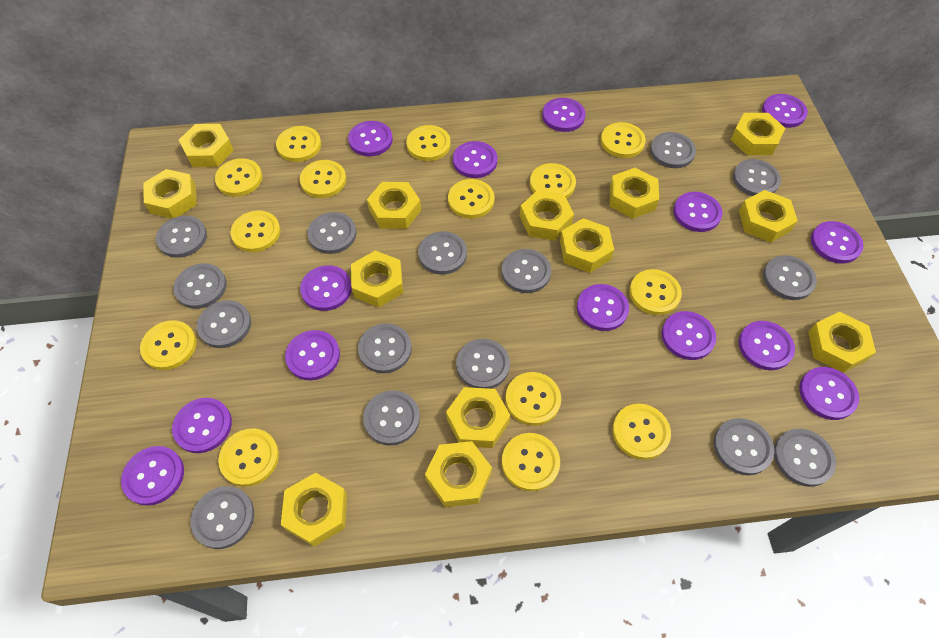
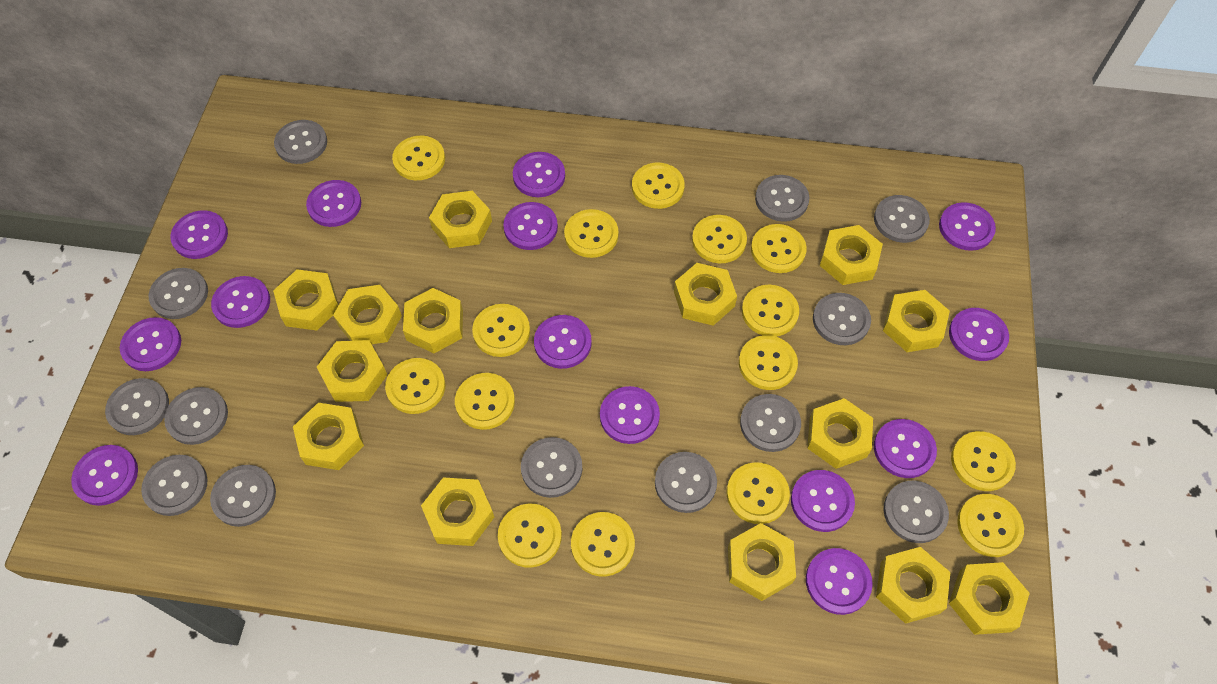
grey button: [156,216,207,258] [173,263,227,309] [191,486,254,549] [196,300,251,348] [307,212,356,254] [358,323,412,373] [363,390,420,445] [418,231,467,275] [456,339,510,389] [501,249,551,293] [650,132,696,168] [713,418,774,475] [733,159,781,196] [763,255,817,300] [774,429,836,487] = 15 -> [105,378,169,435] [141,455,208,516] [148,268,208,319] [164,387,228,445] [210,465,276,527] [274,120,327,164] [521,437,582,498] [655,452,717,513] [740,394,801,452] [755,175,809,222] [813,293,871,345] [874,195,930,243] [883,481,949,543] = 13
yellow button: [140,320,197,370] [215,158,262,197] [218,428,279,487] [231,211,280,252] [276,126,321,162] [300,160,346,198] [406,125,451,161] [448,179,495,219] [502,433,560,491] [505,372,561,426] [530,163,576,199] [601,122,646,158] [613,404,671,460] [629,269,682,315] = 14 -> [385,358,445,414] [392,136,445,180] [455,373,515,430] [472,304,530,357] [498,504,562,568] [564,209,619,258] [571,512,635,577] [632,163,685,209] [692,215,747,263] [727,462,790,524] [739,335,798,390] [742,285,799,336] [751,224,807,273] [951,431,1016,491] [957,494,1024,557] = 15
yellow nut: [143,169,197,218] [179,124,234,167] [281,473,347,547] [351,251,403,307] [367,182,421,229] [425,441,492,507] [446,387,511,448] [520,190,574,241] [560,218,614,273] [610,168,659,218] [731,113,785,155] [739,190,798,243] [808,312,876,373] = 13 -> [273,269,339,331] [293,403,364,470] [317,341,387,402] [333,285,402,344] [403,288,463,353] [421,477,494,546] [429,191,492,248] [674,263,737,326] [728,523,796,601] [807,398,873,469] [820,225,883,285] [876,547,951,624] [883,290,950,352] [949,562,1030,635] = 14

